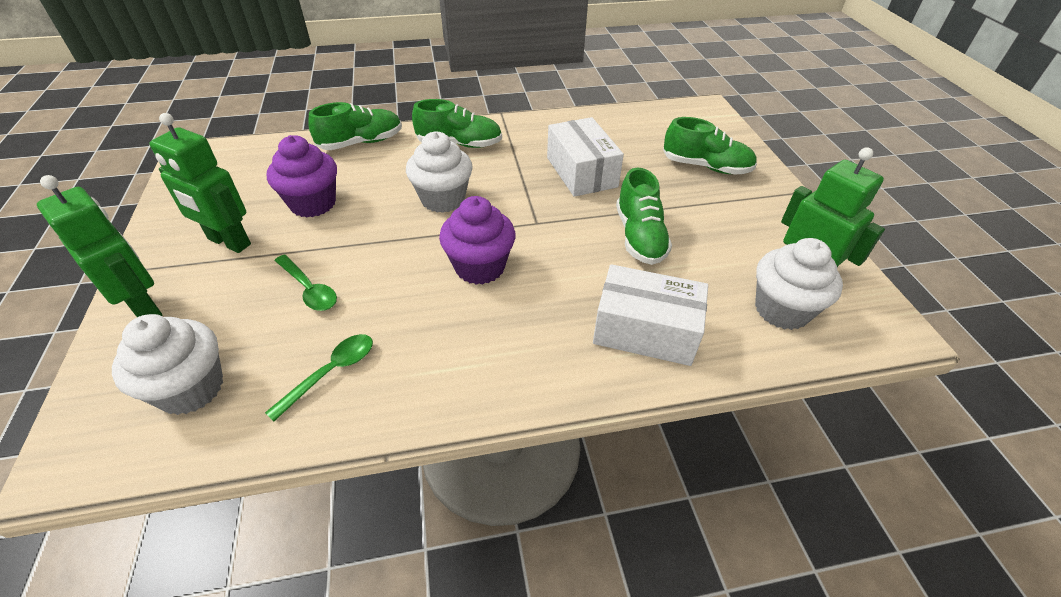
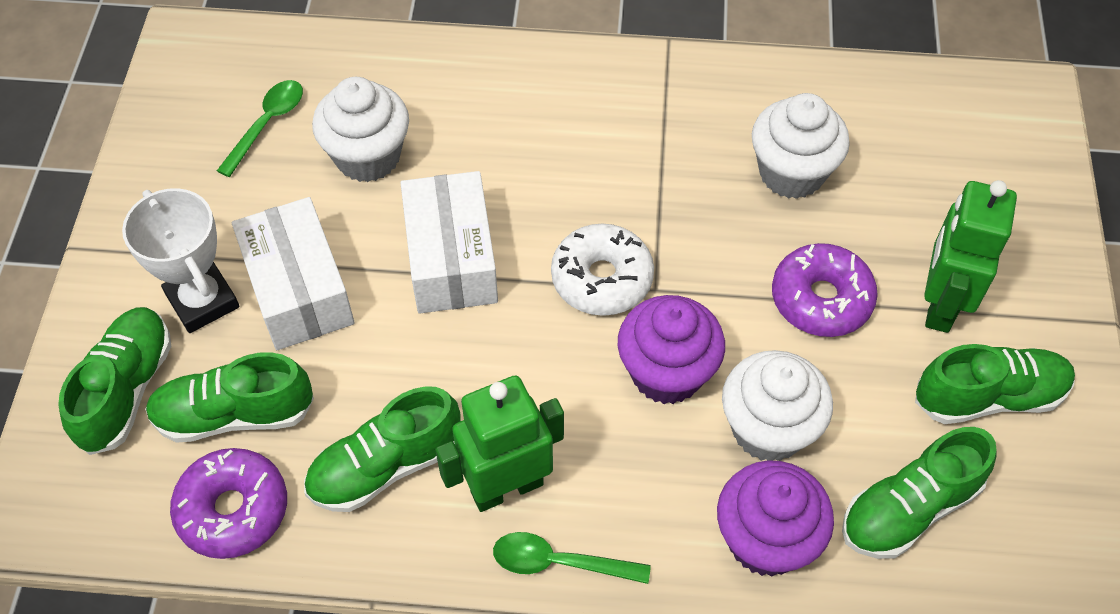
green robot: [37,175,162,317] [149,113,251,253] [781,147,885,267] = 3 -> [435,375,564,512] [924,180,1017,333] = 2
green shoe: [308,102,402,150] [412,99,502,148] [616,168,672,265] [663,117,757,175] = 4 -> [58,307,171,455] [145,352,314,443] [304,386,461,512] [842,427,997,559] [915,344,1075,424] = 5
purple donut: none = 0 -> [170,448,287,559] [772,243,878,337] = 2
white donut: none = 0 -> [551,224,654,316] = 1
white trophy: none = 0 -> [122,188,239,333] = 1

